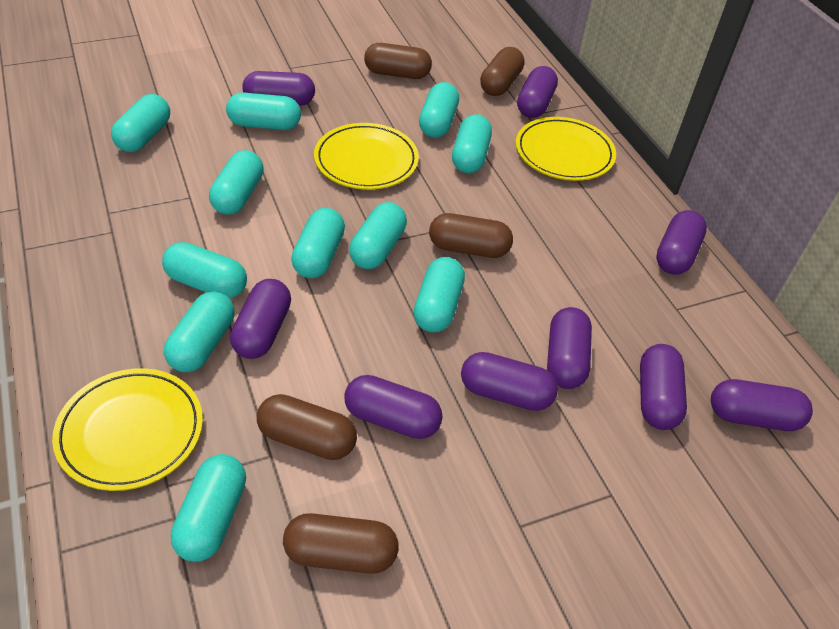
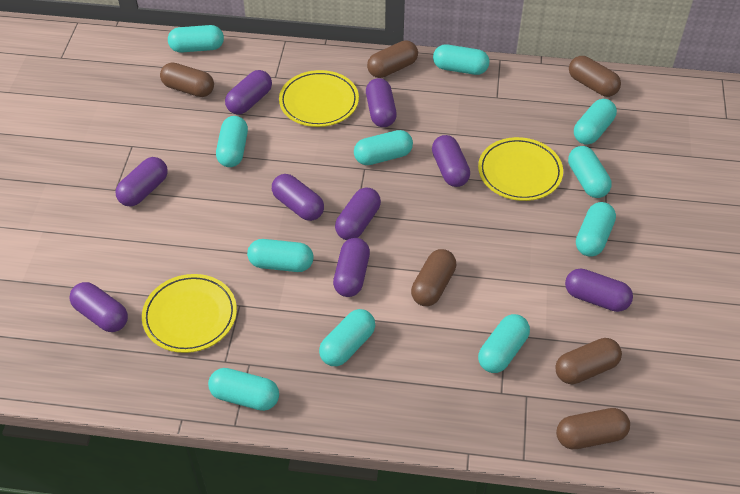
brown capsule: [257,394,357,460] [283,513,399,574] [364,43,432,79] [429,213,513,258] [480,47,525,96] = 5 -> [160,62,214,97] [367,40,418,78] [411,249,456,306] [555,338,622,384] [556,408,630,449] [569,56,621,97] = 6

